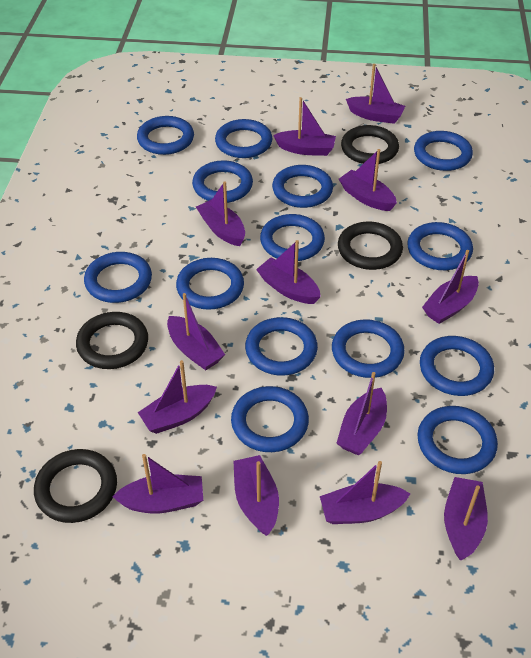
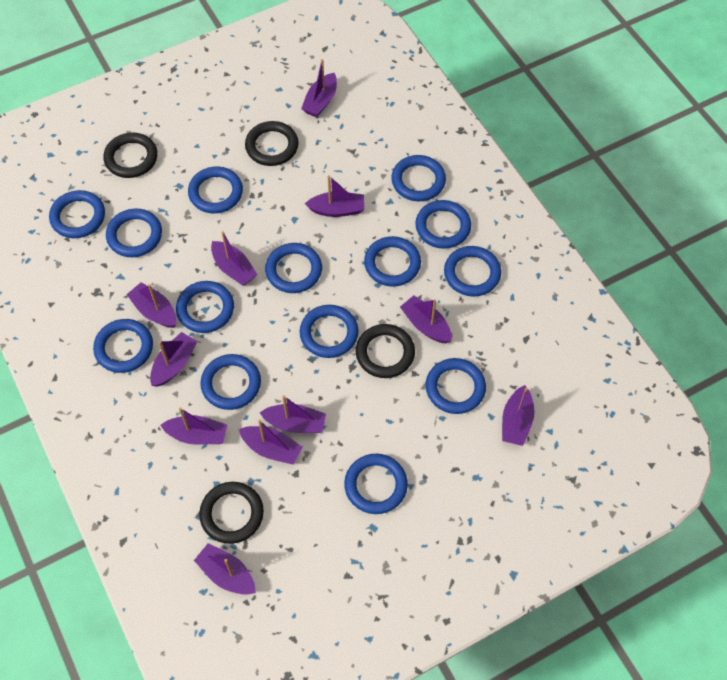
purple boat: [113,454,203,514] [138,360,217,434] [167,293,225,370] [196,181,245,246] [233,455,279,536] [256,240,321,304] [273,97,336,156] [320,461,410,524] [337,372,387,455] [339,149,397,211] [346,64,405,124] [422,250,479,324] [444,477,488,560] = 13 -> [126,282,176,328] [150,332,197,387] [160,407,227,445] [194,543,256,595] [211,231,258,286] [239,420,303,465] [260,395,326,433] [301,59,337,117] [305,175,364,217] [400,295,452,343] [502,385,534,446] = 11

